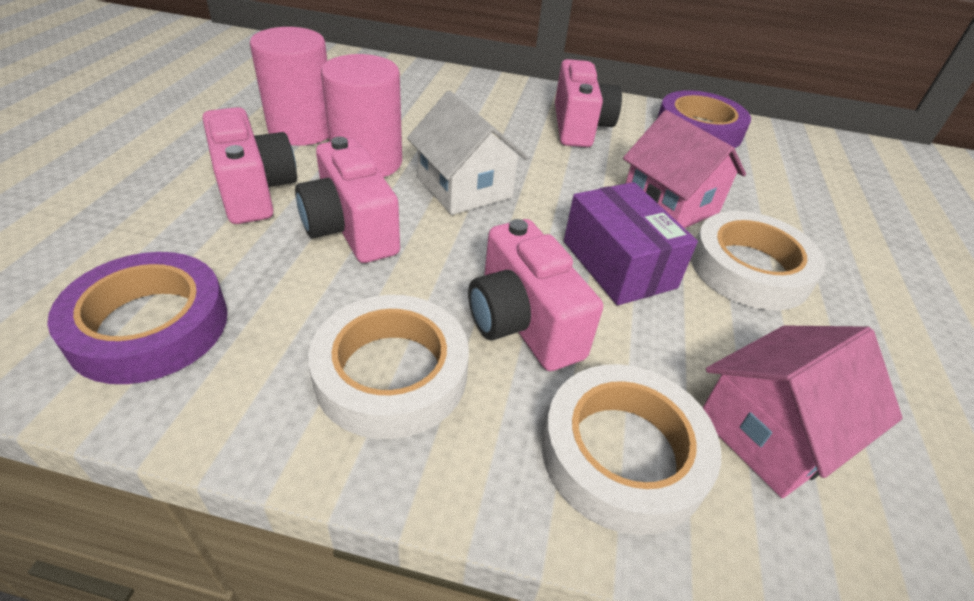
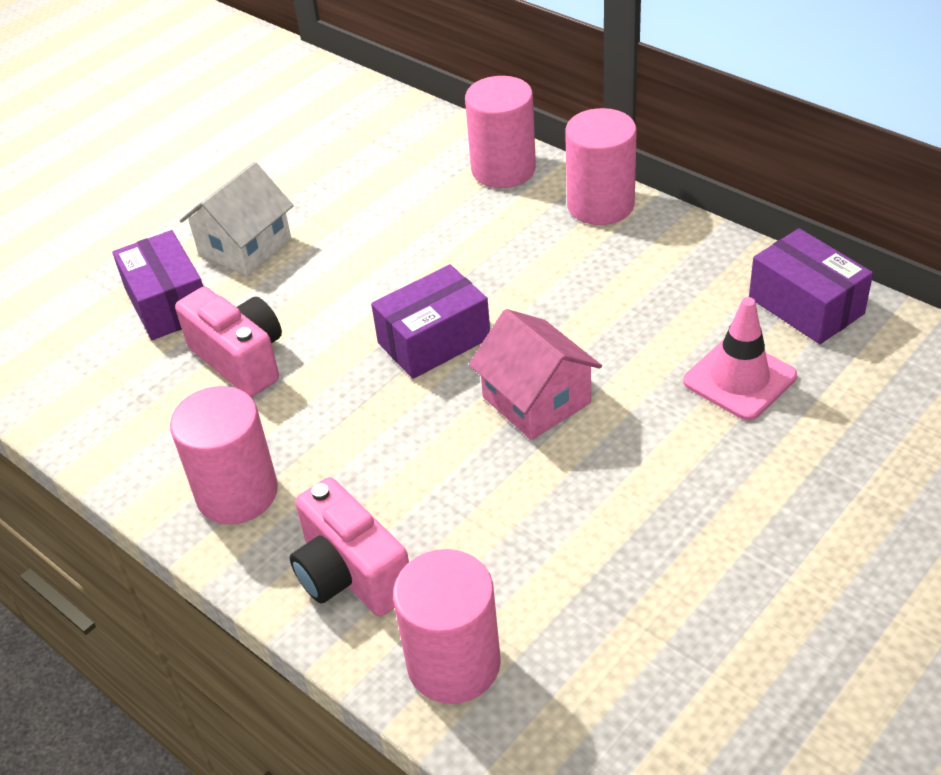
pink camera: [203,107,297,224] [295,137,400,263] [468,219,603,371] [555,59,622,147] = 4 -> [175,287,282,397] [290,477,409,616] = 2
pink cylinder: [250,27,329,146] [321,54,402,177] = 2 -> [170,386,278,524] [393,549,501,704] [465,76,536,188] [565,108,637,225] = 4
pink house: [623,110,746,228] [703,325,903,498] = 2 -> [469,309,602,440] = 1
pink traffic cone: none = 0 -> [683,297,797,420] = 1
purple box: [564,182,698,305] = 1 -> [112,230,203,340] [371,264,490,379] [749,228,873,344] = 3
purple tape: [47,252,228,384] [657,90,751,148] = 2 -> none = 0
white tape: [308,295,469,439] [542,364,721,535] [691,211,826,310] = 3 -> none = 0

